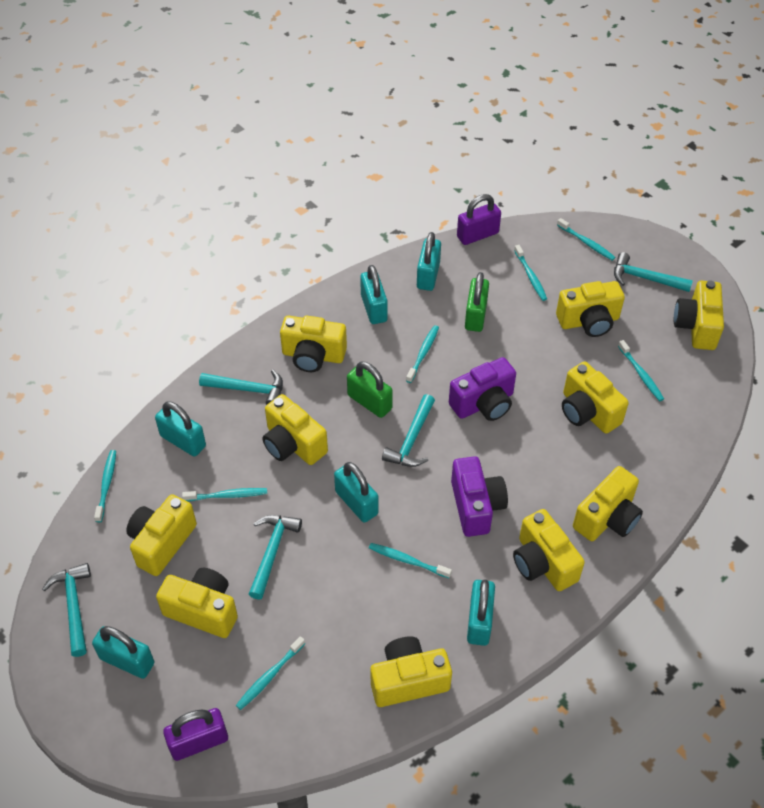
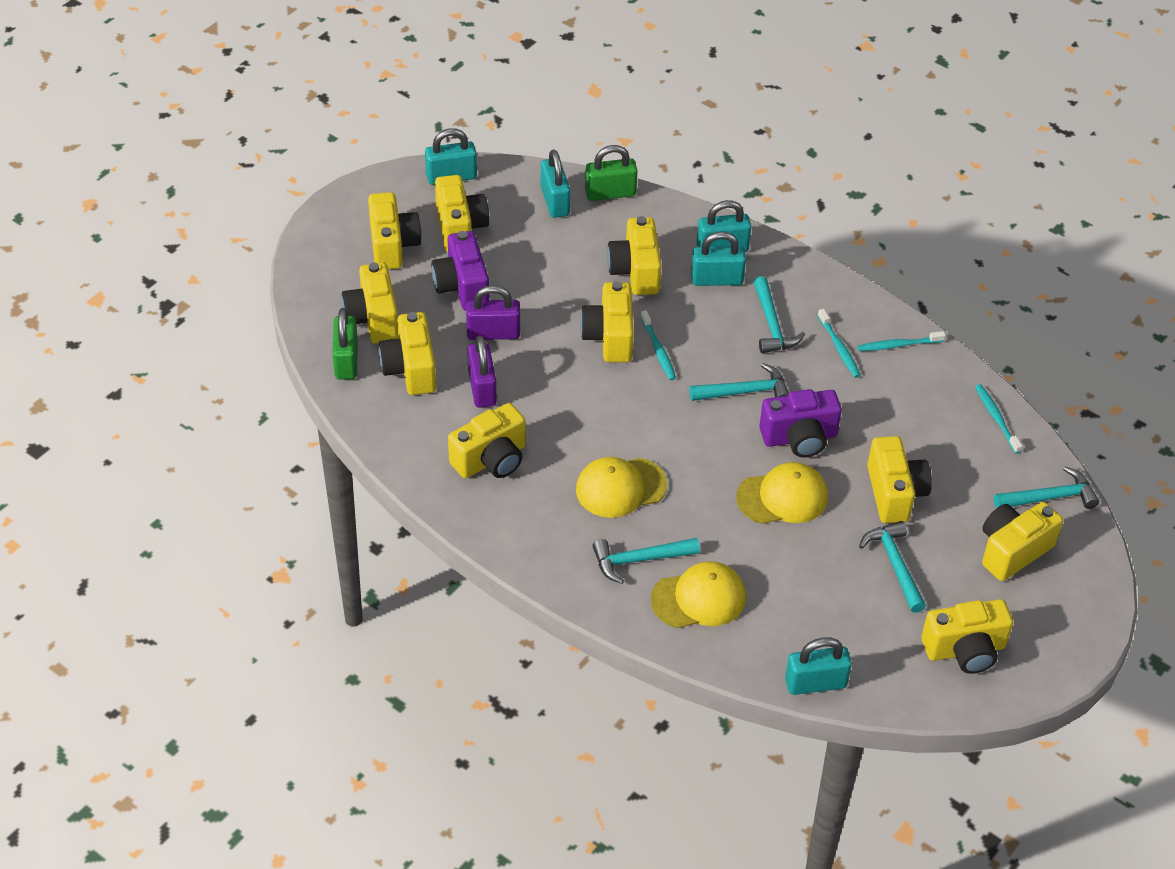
turquoise padlock: [92,626,154,679] [155,401,206,457] [334,462,378,523] [360,265,388,324] [417,232,441,291] [467,579,495,646] = 6 -> [425,128,477,185] [541,150,570,218] [691,231,746,286] [696,200,751,252] [785,637,852,695] = 5
turquoise toothbrush: [94,450,116,522] [182,488,267,501] [236,636,305,710] [369,543,452,578] [406,325,439,383] [514,245,547,301] [557,218,615,261] [618,340,664,401] = 8 -> [640,310,676,380] [818,309,861,378] [857,331,946,351] [975,384,1023,454] = 4
yellow cap: none = 0 -> [576,457,667,518] [651,561,746,628] [736,462,828,524] = 3

